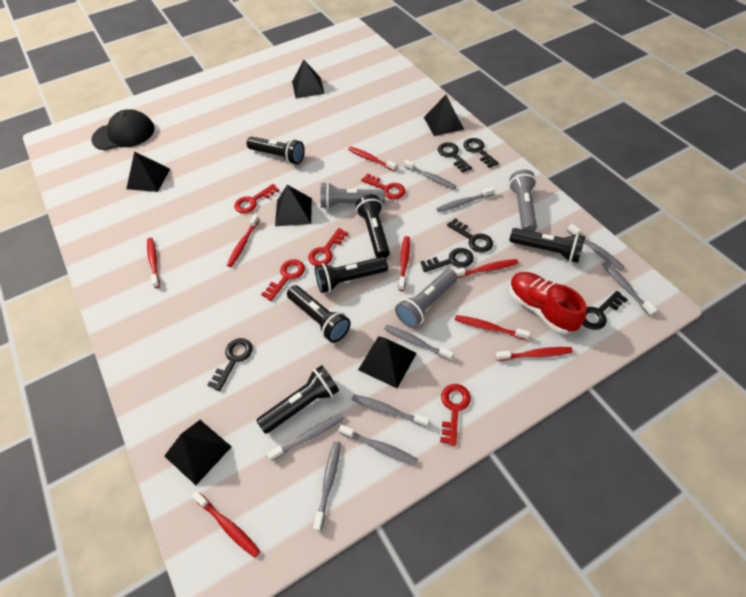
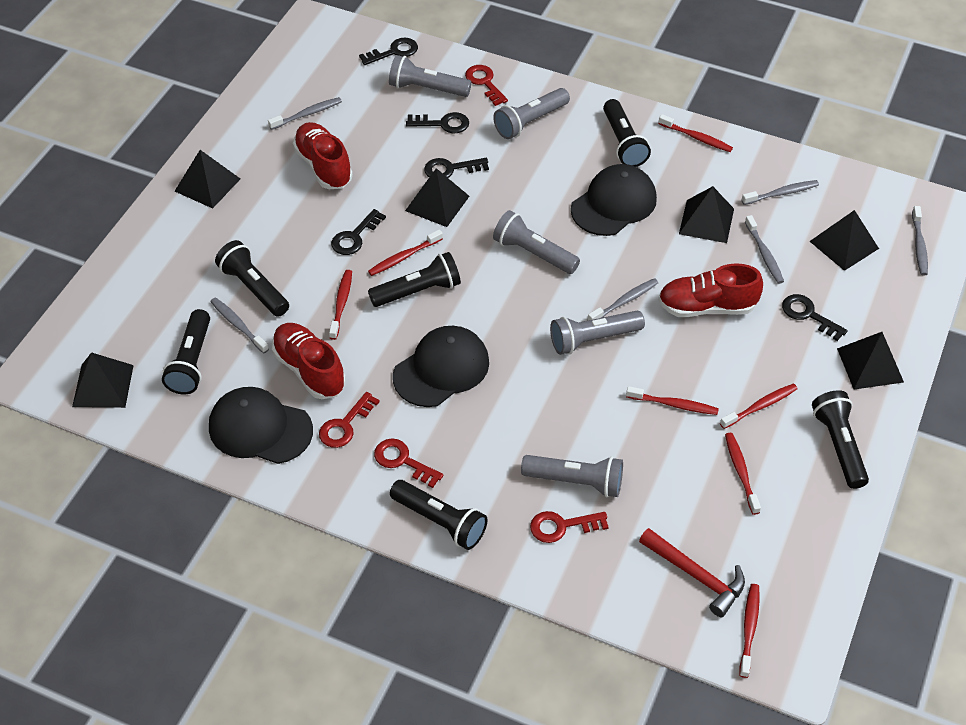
black cap: [91,110,155,150] = 1 -> [209,387,313,464] [393,326,489,407] [571,164,657,236] = 3
black key: [208,338,253,391] [420,248,474,272] [438,142,472,173] [447,218,493,253] [463,138,499,168] [583,291,628,330] = 6 -> [331,209,386,255] [359,38,418,65] [406,112,469,133] [424,158,489,178] [782,294,848,341] = 5
grey flashlight: [320,182,385,209] [395,269,457,328] [509,170,537,232] = 3 -> [389,55,472,97] [493,88,570,139] [493,210,580,274] [521,455,623,497] [550,311,645,355] = 5
grey toothbrush: [267,413,345,461] [313,441,341,531] [338,424,418,466] [352,394,430,427] [384,325,454,361] [404,160,456,189] [436,187,495,212] [567,224,625,270] [602,262,657,316] = 9 -> [210,297,269,353] [268,97,342,130] [587,278,658,321] [742,180,819,205] [745,215,784,284] [912,206,928,275] = 6
red hammer: none = 0 -> [639,528,745,617] = 1
red key: [234,184,279,213] [261,259,305,301] [308,228,348,266] [361,173,405,199] [440,384,471,446] = 5 -> [319,392,380,448] [374,439,443,488] [465,65,508,106] [530,511,609,543] = 4
red shoe: [509,272,586,334] = 1 -> [272,323,346,399] [293,122,353,189] [658,263,763,317] = 3
red toothbrush: [147,238,160,288] [192,491,260,558] [227,214,259,267] [348,146,397,171] [398,236,410,291] [453,259,519,278] [455,315,530,340] [496,347,573,361] = 8 -> [329,270,352,340] [368,230,443,276] [626,386,719,415] [658,114,733,152] [720,383,798,429] [725,433,761,515] [739,584,760,678] = 7

